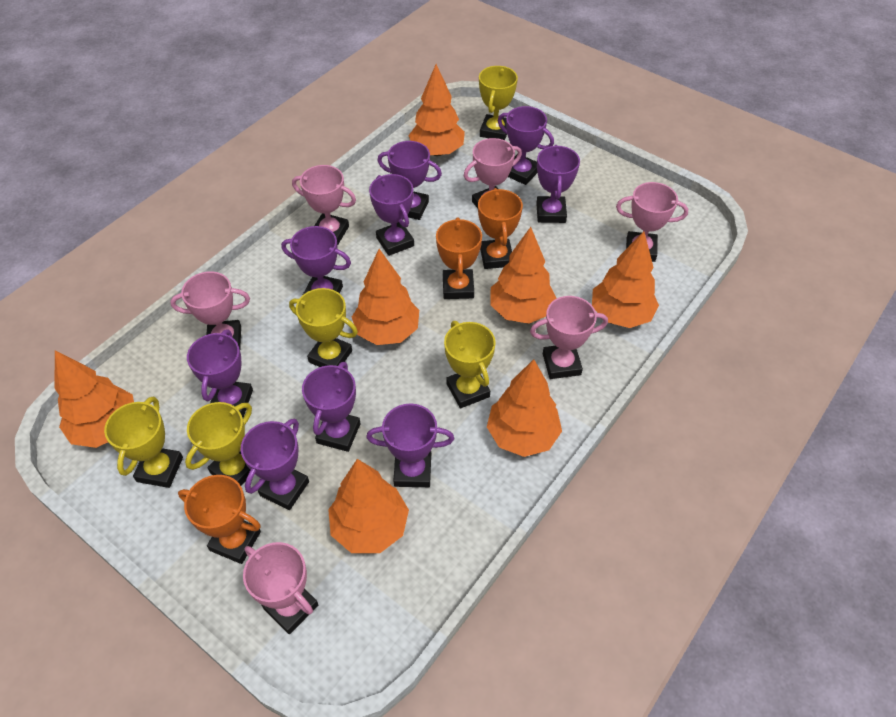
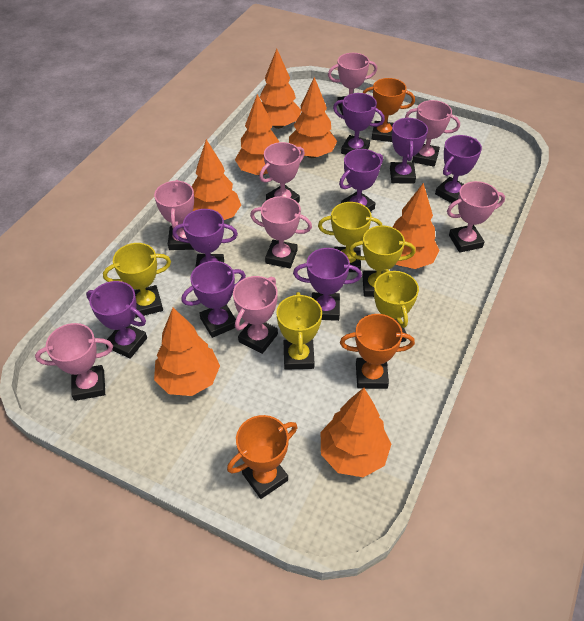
pink trophy: [170,272,250,349] [243,542,318,634] [292,165,356,245] [464,138,522,208] [530,296,608,379] [616,182,688,262] = 6 -> [35,323,113,401] [154,180,194,250] [233,276,278,354] [250,196,312,268] [259,142,305,203] [328,53,377,115] [405,100,460,167] [447,181,505,253] = 8
purple trophy: [187,329,253,417] [241,419,309,510] [281,226,351,295] [302,362,360,452] [366,404,454,487] [369,174,414,256] [378,141,442,220] [498,106,554,185] [536,145,580,223] = 9 -> [86,281,147,359] [172,209,238,268] [181,261,246,338] [293,248,362,321] [333,93,385,155] [339,149,383,212] [390,118,428,184] [435,135,482,203] = 8

